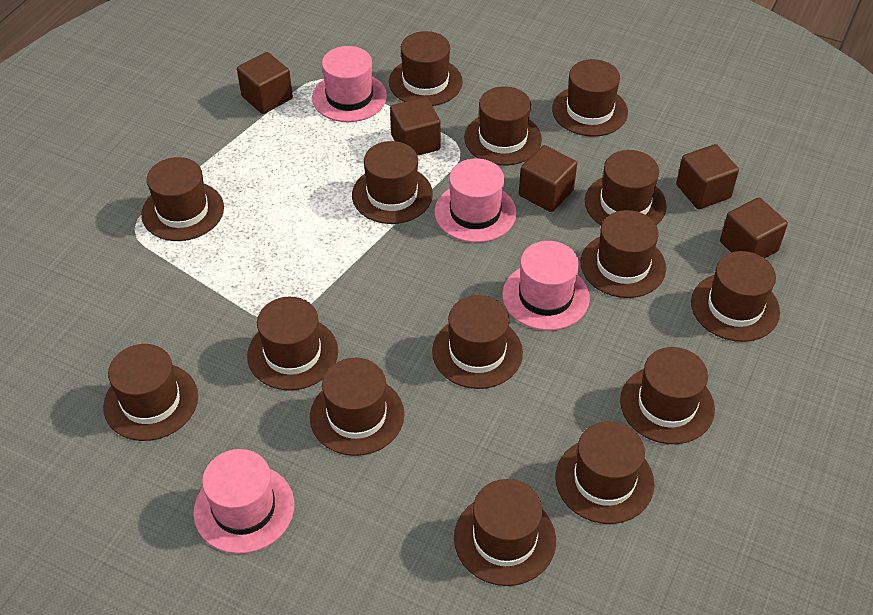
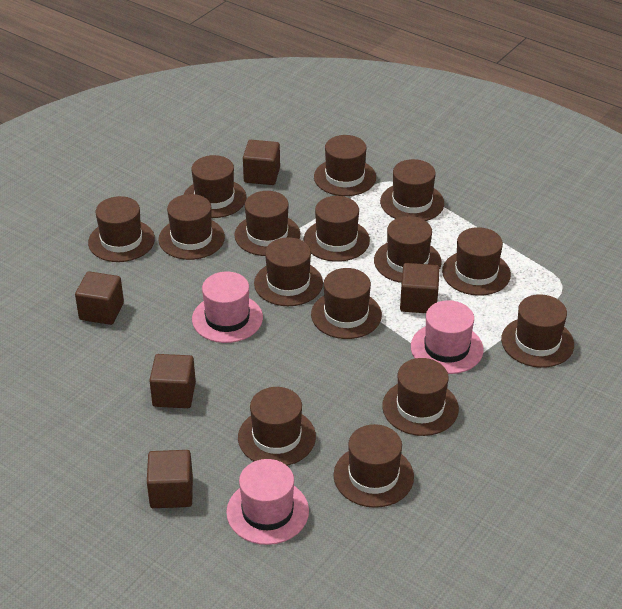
pink hat: [193,449,294,554] [312,46,387,122] [435,158,517,243] [502,241,590,331] = 4 -> [192,272,263,343] [226,459,309,545] [411,300,484,374] = 3

